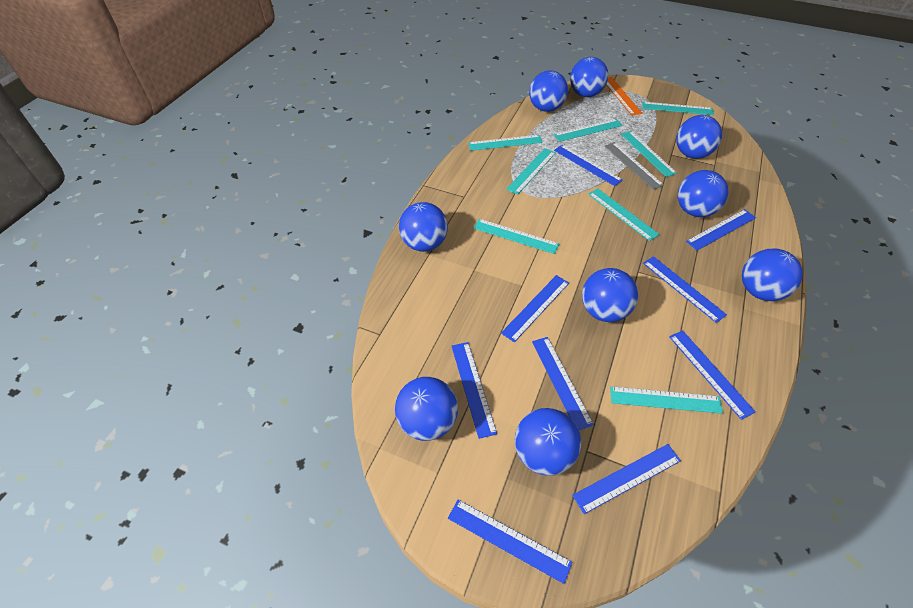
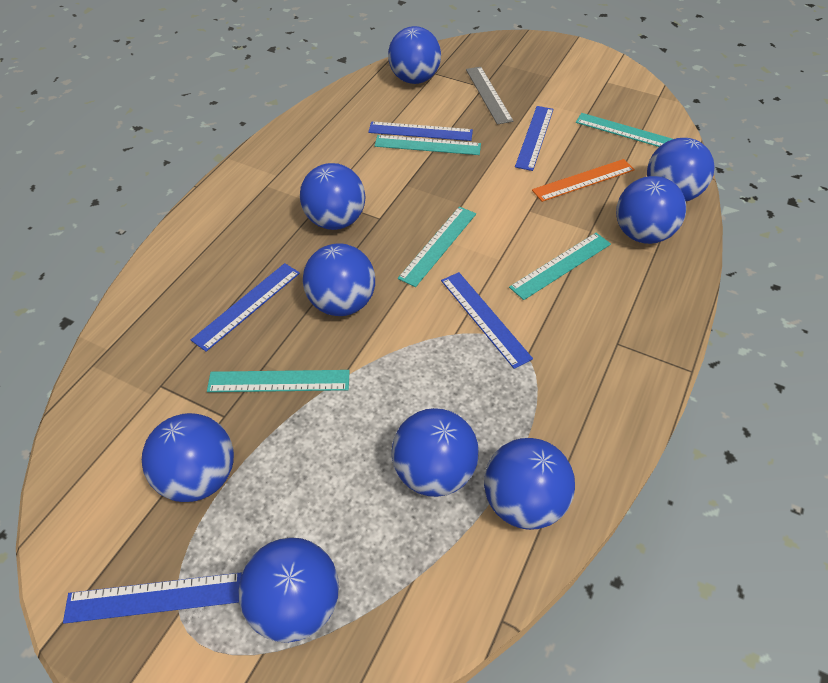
blue ruler: [448,500,572,584] [452,342,497,439] [501,275,569,343] [532,337,594,430] [554,145,623,186] [572,444,681,514] [643,256,727,323] [669,330,756,420] [686,209,756,251] = 9 -> [63,573,242,624] [191,263,300,352] [368,121,473,141] [441,272,533,369] [515,106,554,171] = 5
turquoise ruler: [468,135,543,151] [474,219,559,254] [506,148,556,195] [554,119,623,142] [588,188,660,241] [610,386,723,414] [621,131,677,177] [642,102,714,115] = 8 -> [207,370,350,392] [375,135,481,155] [398,206,476,287] [509,233,611,300] [576,113,673,147] = 5

